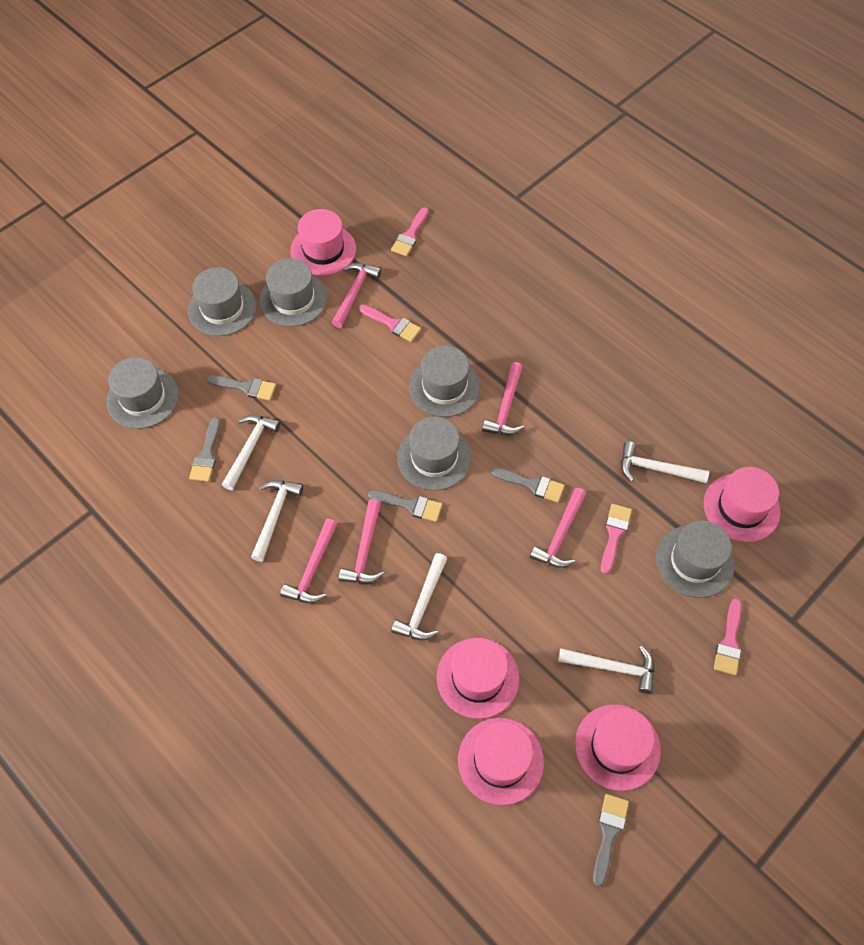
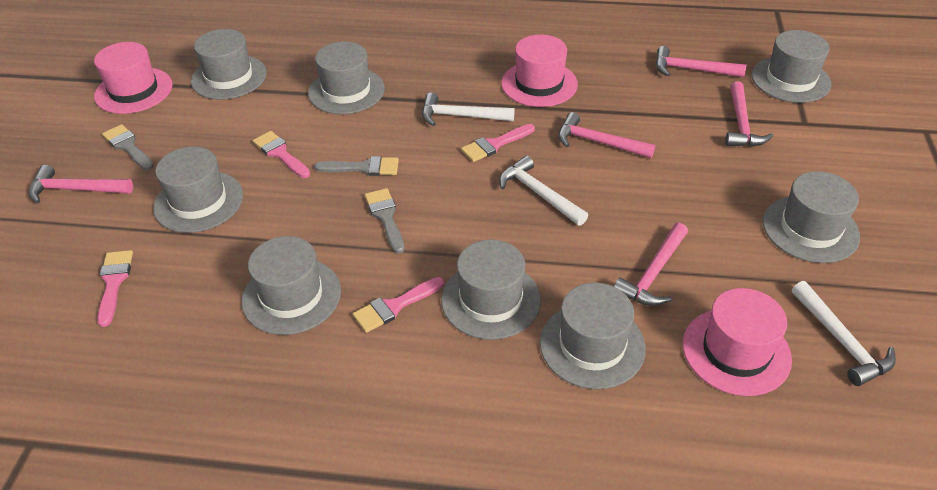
grey brush: [189,417,220,482] [206,375,276,401] [368,490,442,522] [491,467,565,503] [593,794,629,887] = 5 -> [102,124,154,170] [314,156,399,176] [365,188,404,254] = 3
grey hat: [107,357,179,429] [188,267,256,336] [259,258,327,327] [397,417,471,491] [409,346,480,417] [656,521,735,598] = 6 -> [153,147,243,233] [191,29,267,100] [242,236,341,335] [308,42,385,114] [441,239,541,340] [540,283,646,389] [752,30,831,103] [763,171,860,263] = 8
pink hat: [290,209,356,276] [437,638,519,719] [458,718,544,805] [575,705,661,791] [704,467,780,542] = 5 -> [94,42,173,114] [501,35,578,107] [683,288,792,396] = 3
white hammer: [222,415,280,490] [251,480,303,562] [391,553,447,640] [558,646,654,694] [621,441,709,483] = 5 -> [422,92,515,126] [499,156,588,226] [792,281,896,386] = 3

